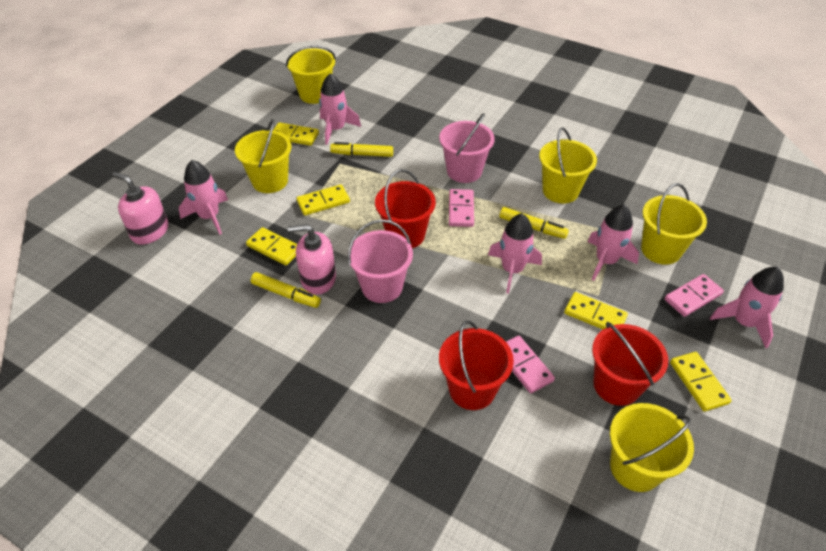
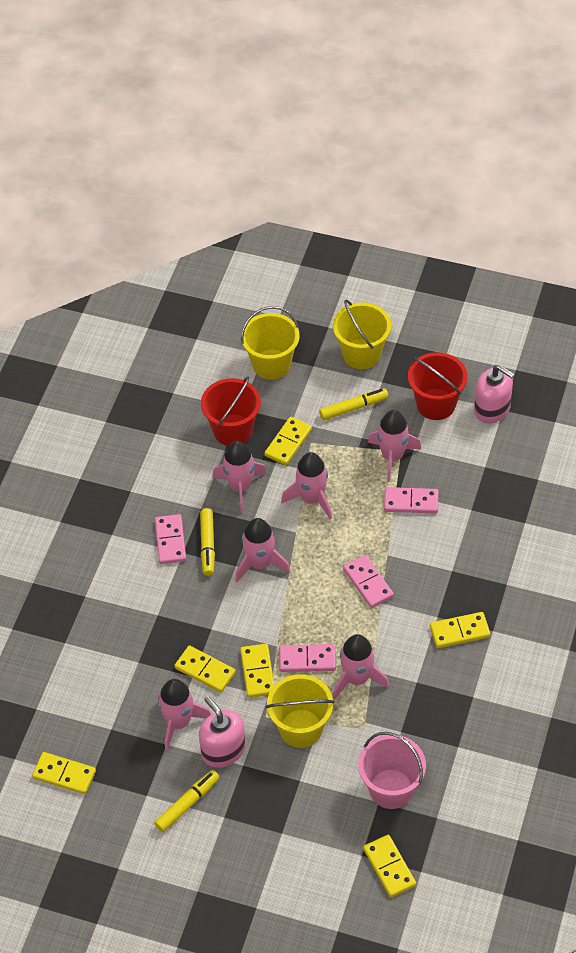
pink bucket: [348,219,413,303] [439,113,495,183] = 2 -> [358,732,426,809] = 1
pink domino: [449,189,474,227] [506,336,555,393] [664,274,724,317] = 3 -> [155,514,186,564] [279,644,336,672] [343,555,394,608] [384,487,439,513] = 4
pink rocket: [179,160,228,234] [319,73,361,145] [488,213,542,294] [588,204,639,281] [710,267,784,348] = 5 -> [158,679,211,751] [212,441,267,513] [235,518,290,582] [281,452,332,520] [333,634,389,700] [368,410,421,482] = 6
red bucket: [375,169,436,248] [439,320,514,410] [592,322,668,406] = 3 -> [201,377,261,446] [408,352,468,420] = 2
yellow bucket: [235,119,291,193] [286,46,336,104] [539,127,597,203] [610,403,694,492] [641,183,707,265] = 5 -> [241,306,300,380] [266,674,335,748] [333,299,391,369] = 3
yellow domino: [246,227,297,265] [273,122,319,146] [296,185,350,215] [564,292,628,329] [670,352,732,412] = 5 -> [32,752,96,794] [174,645,236,692] [240,644,274,698] [264,417,312,465] [363,835,416,897] [430,612,490,648] = 6

